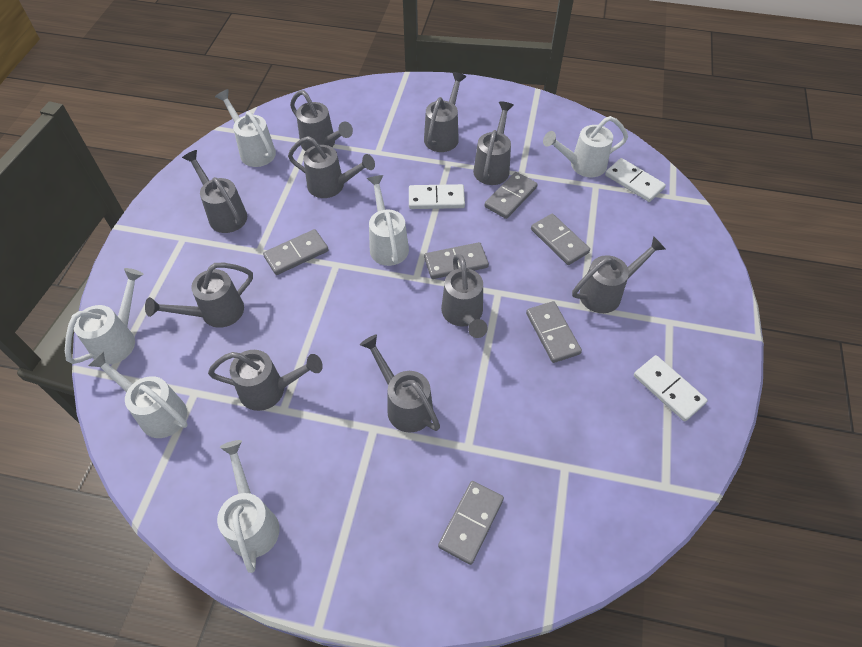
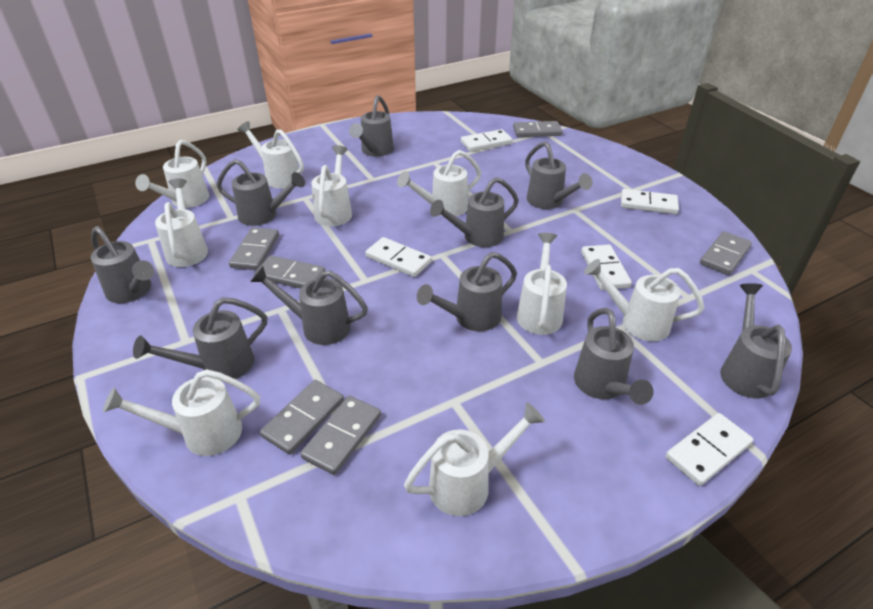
white domino: [409,184,465,209] [605,158,666,202] [634,355,708,421] = 3 -> [365,237,432,277] [461,129,512,152] [581,244,632,290] [621,189,679,214] [666,413,753,486] = 5
white watering can: [65,268,143,365] [88,351,188,438] [215,89,276,167] [217,440,280,573] [367,175,409,266] [543,116,628,177] = 6 -> [103,369,260,456] [135,140,209,208] [155,179,208,267] [237,121,304,189] [311,145,352,226] [397,150,481,216] [404,403,545,516] [517,233,567,335] [584,259,704,341] = 9

